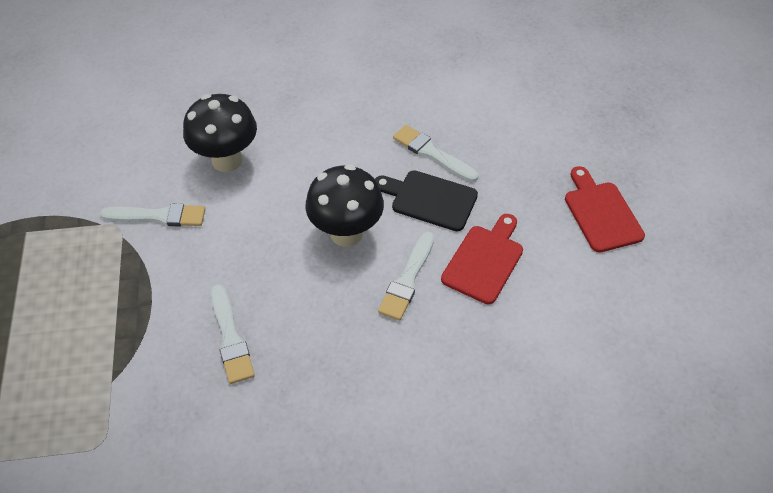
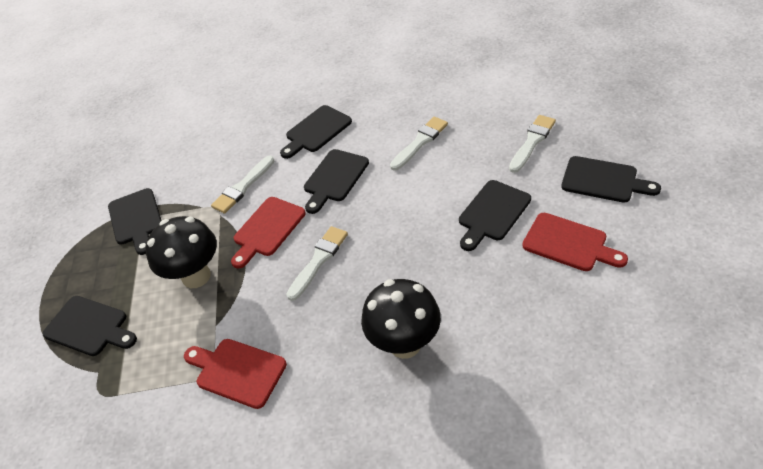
black cutting board: [375,170,478,231] = 1 -> [42,296,137,356] [108,188,162,255] [280,105,352,159] [304,149,369,214] [459,180,531,251] [561,156,661,203] = 6
red cutting board: [441,214,523,304] [565,166,645,253] = 2 -> [184,339,287,409] [231,197,306,269] [522,213,628,271] = 3

